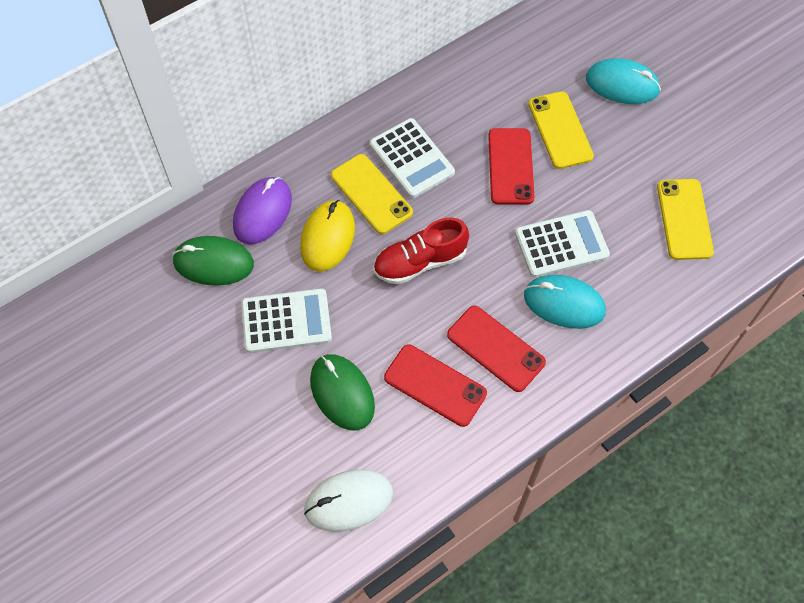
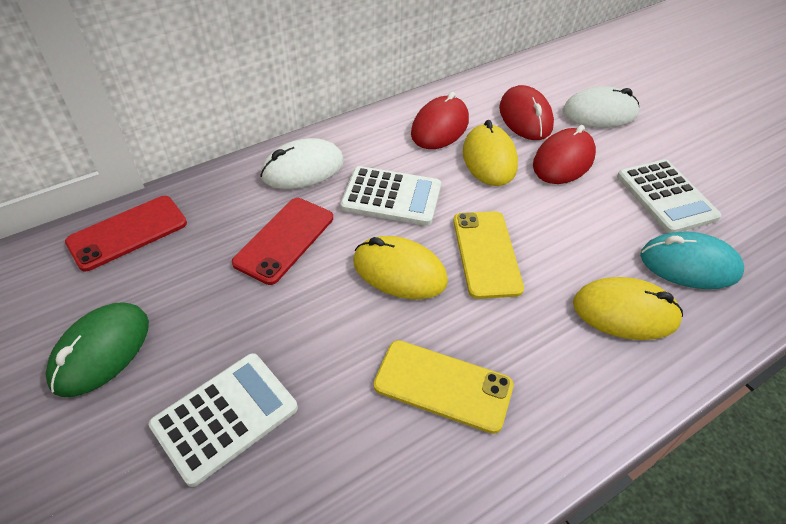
green mouse: [172,236,254,286] [310,354,375,431] = 2 -> [45,302,149,397] = 1
purple mouse: [233,177,292,245] = 1 -> none = 0
red mouse: none = 0 -> [411,92,469,149] [499,85,554,140] [533,125,596,184] = 3
red phone: [384,344,487,427] [447,306,546,392] [488,128,534,205] = 3 -> [65,196,187,271] [232,198,333,285] = 2
red shoe: [373,217,469,284] = 1 -> none = 0
turquoise mouse: [524,275,606,329] [586,58,661,104] = 2 -> [640,232,744,289] = 1
white mouse: [304,469,393,532] = 1 -> [260,138,344,189] [563,86,639,128] = 2
yellow mouse: [300,200,355,272] = 1 -> [353,236,448,299] [463,120,518,186] [573,277,683,340] = 3
yellow phone: [331,154,413,234] [528,91,594,169] [657,179,714,260] = 3 -> [374,340,514,434] [453,211,524,299] = 2

